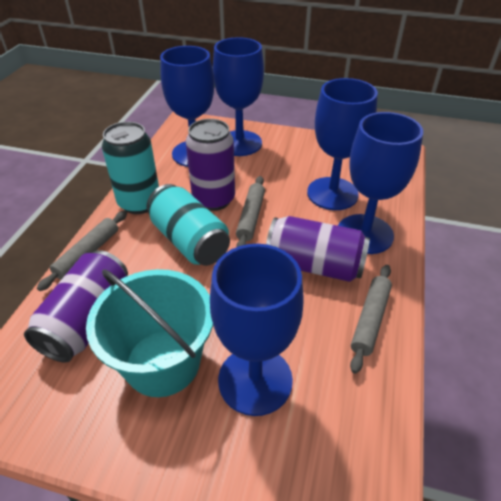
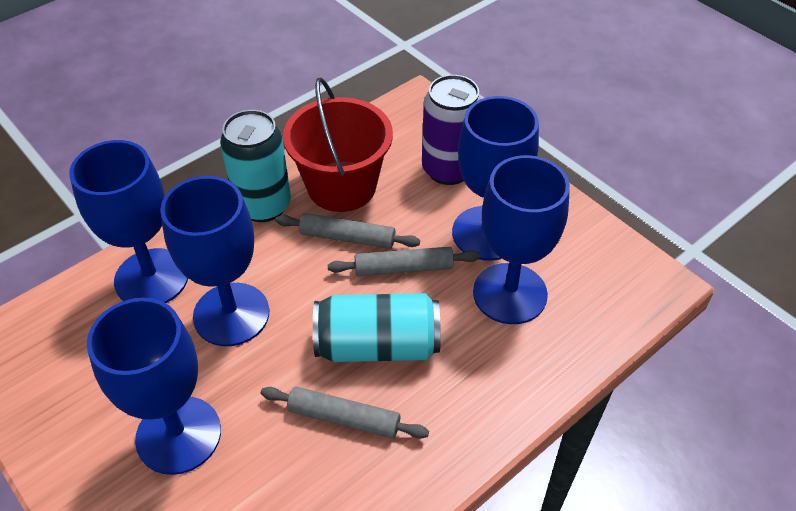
purple can: [24,250,128,362] [186,119,235,211] [266,216,370,282] = 3 -> [422,75,481,185] = 1
red bucket: none = 0 -> [283,78,393,212] = 1
turquoise bucket: [86,269,213,397] = 1 -> none = 0

